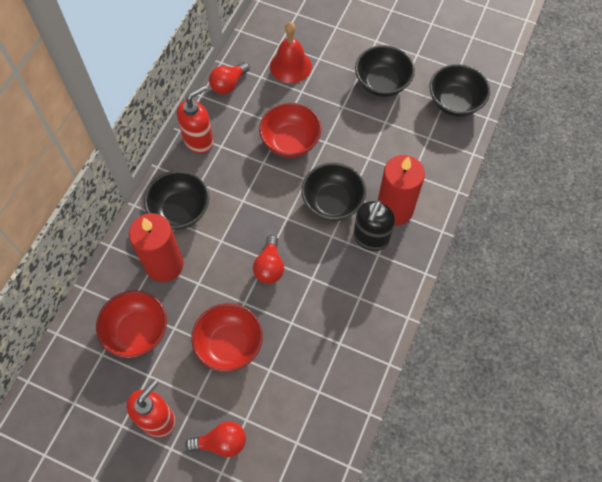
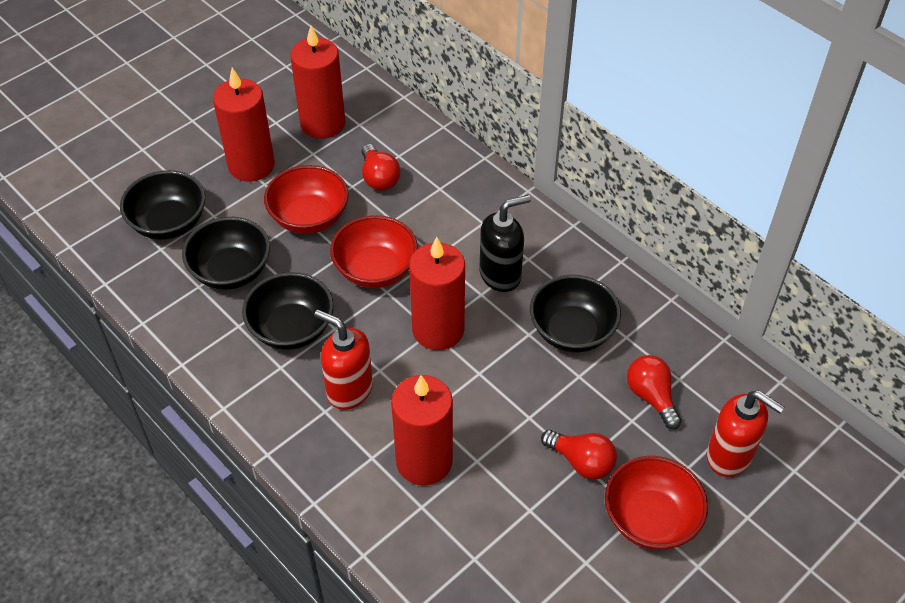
red bell: [270,22,312,83] = 1 -> none = 0
red candle: [129,213,184,282] [378,155,425,226] = 2 -> [213,67,275,182] [290,25,345,139] [391,375,453,485] [409,237,465,350] = 4

